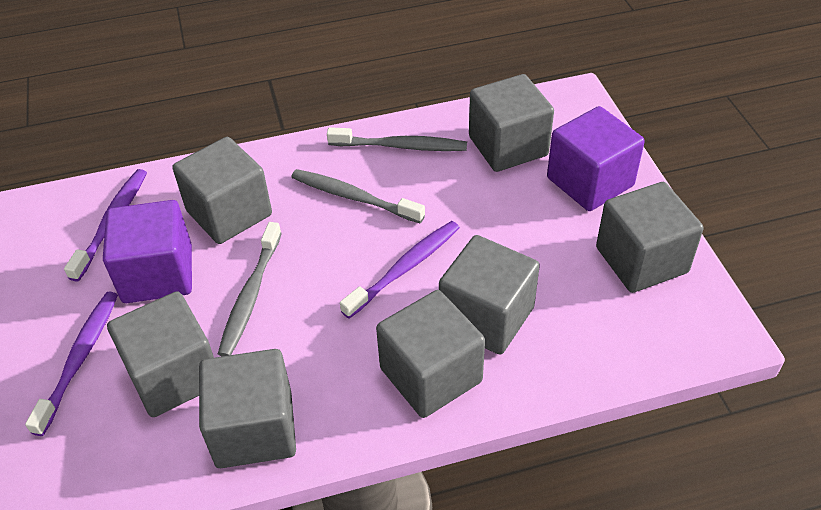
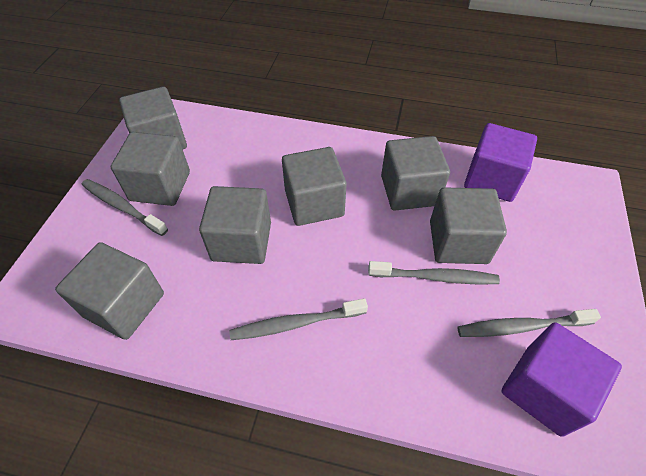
grey toothbrush: [218,222,282,356] [292,169,425,223] [327,127,467,151] = 3 -> [82,179,168,236] [229,298,368,340] [368,261,500,285] [457,309,601,337] = 4
purple toothbrush: [25,291,118,436] [64,169,147,282] [340,221,460,318] = 3 -> none = 0

